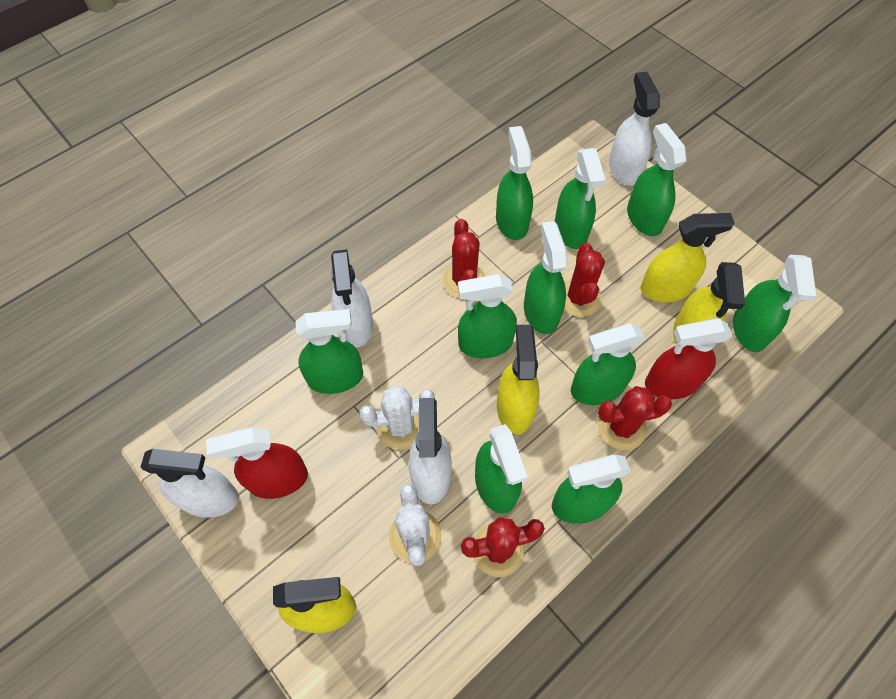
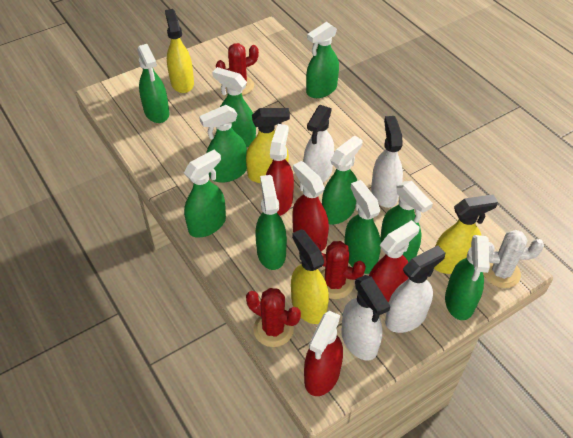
red cactus: [443,219,485,298] [461,517,545,577] [564,243,605,317] [598,386,672,450] = 4 -> [216,43,259,95] [246,288,301,347] [314,241,366,299] = 3
red spray bottle: [206,427,308,499] [645,318,732,399] = 2 -> [266,124,294,216] [292,161,329,251] [304,311,343,396] [369,220,419,303] = 4
white cactus: [359,385,435,450] [389,483,442,566] = 2 -> [483,230,544,288] = 1

